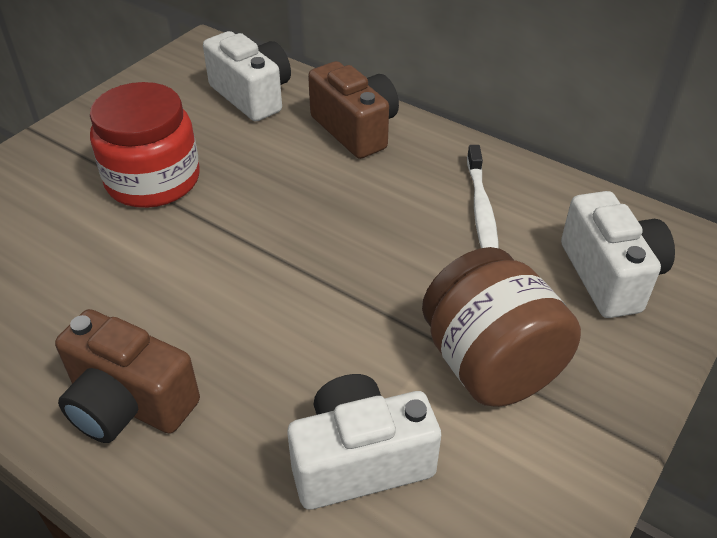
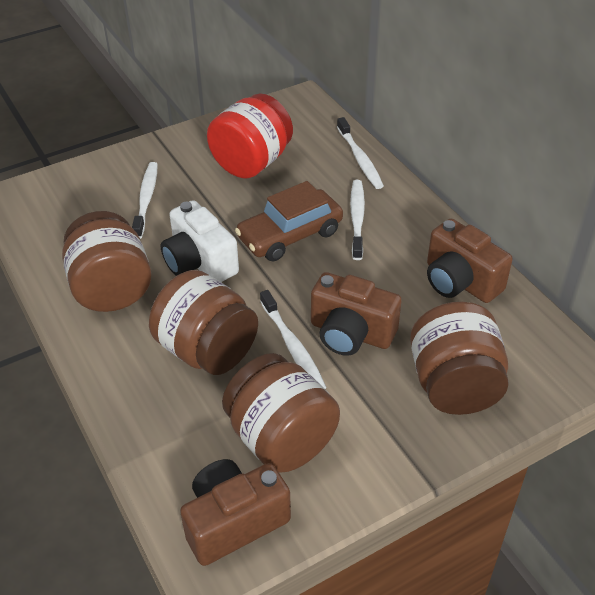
brown camera: [55,309,200,443] [308,61,399,159] = 2 -> [180,459,291,566] [311,272,402,356] [427,219,513,303] = 3
brown car: none = 0 -> [235,181,343,261] = 1
brown jar: [422,247,581,407] = 1 -> [62,211,151,312] [149,270,258,375] [222,353,340,473] [410,302,509,415] = 4
white camera: [203,31,291,121] [287,374,441,510] [561,191,675,318] = 3 -> [161,200,239,282] = 1
white toothbrush: [467,145,499,248] = 1 -> [132,162,158,239] [260,290,327,389] [337,117,384,189] [350,180,365,260] = 4

